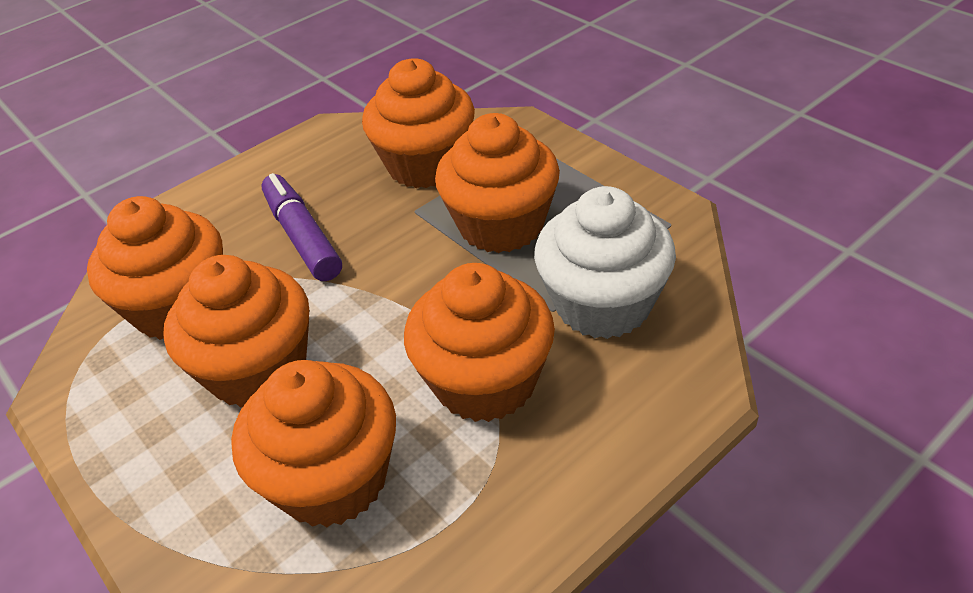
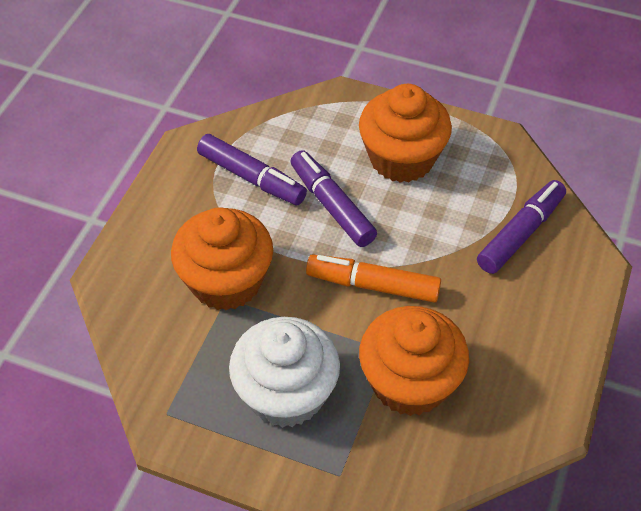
orange cupcake: [87,196,223,340] [163,255,309,408] [231,360,396,527] [362,58,475,188] [404,263,555,422] [435,113,560,253] = 6 -> [171,207,273,311] [359,84,452,183] [359,306,469,416] = 3
orange marker: none = 0 -> [306,254,441,303] = 1
purple marker: [261,173,342,281] = 1 -> [197,134,307,206] [290,150,377,247] [477,180,566,274] = 3

